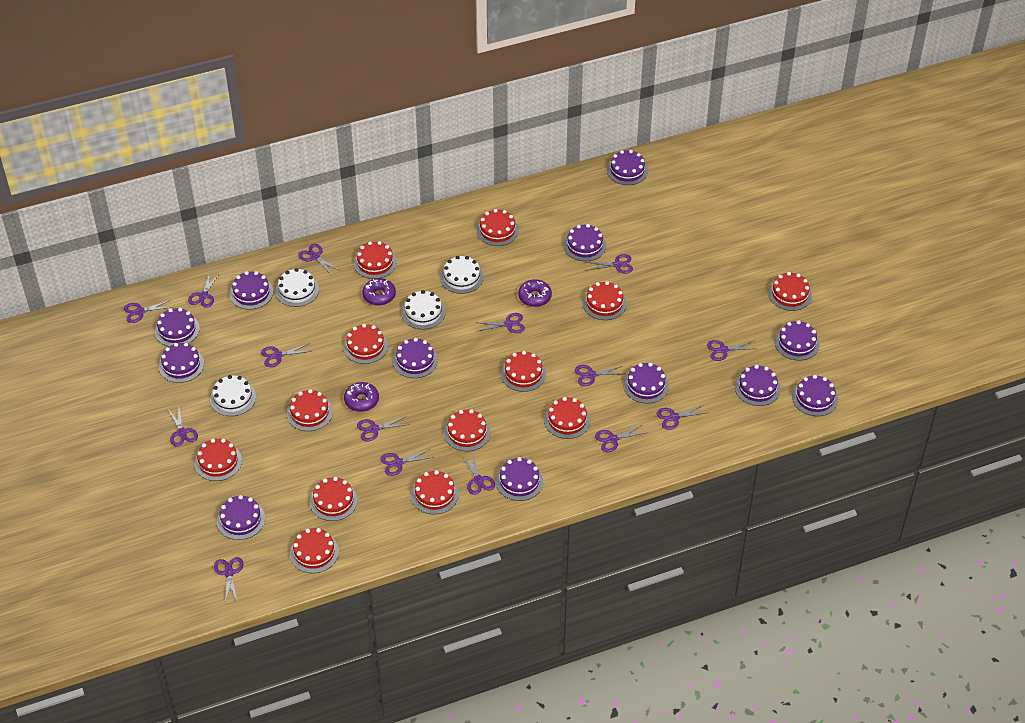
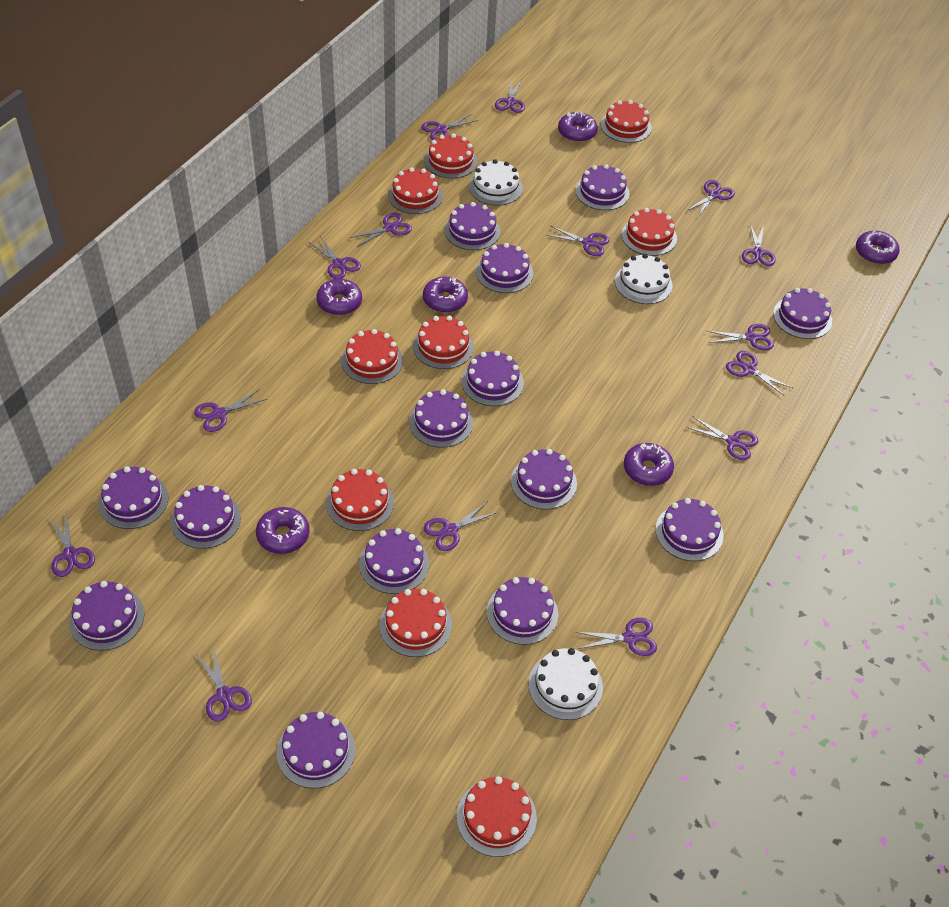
purple cake: [155,308,200,347] [159,343,204,383] [217,495,265,540] [230,271,273,310] [393,338,438,378] [496,457,543,501] [564,224,606,261] [607,150,648,185] [623,363,669,404] [735,365,780,406] [775,320,820,360] [792,375,838,416] = 12 -> [69,581,144,651] [98,466,169,529] [171,485,241,549] [277,712,355,788] [359,528,429,594] [409,389,473,448] [444,202,500,250] [462,351,524,406] [476,243,533,293] [487,577,558,645] [511,449,577,509] [575,164,629,210] [655,498,724,561] [773,288,832,339] = 14
purple donut: [344,382,379,412] [362,278,396,306] [518,279,552,307] = 3 -> [256,507,310,554] [316,279,362,315] [423,277,468,313] [558,112,598,142] [624,443,674,486] [856,231,900,264] = 6
red cake: [195,439,242,481] [287,389,333,431] [290,528,339,573] [310,477,358,521] [343,324,388,364] [354,241,397,279] [411,470,459,514] [444,409,490,451] [476,209,519,246] [501,351,546,392] [544,397,590,439] [583,281,626,320] [768,272,812,311] = 13 -> [326,469,394,531] [341,329,403,384] [379,589,452,657] [388,167,443,214] [413,316,474,369] [424,134,477,178] [457,776,537,857] [601,100,652,143] [621,208,677,256] = 9
white cake: [210,375,256,416] [275,268,319,307] [401,290,445,329] [440,256,484,294] = 4 -> [469,159,523,206] [529,648,603,720] [615,254,672,304] = 3

